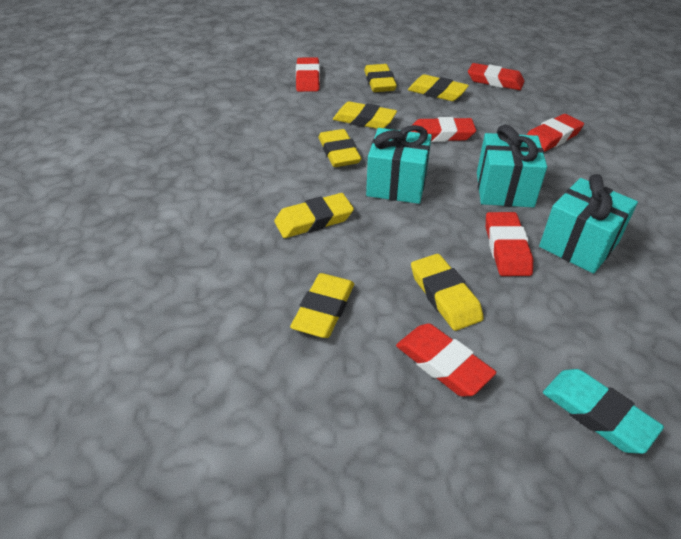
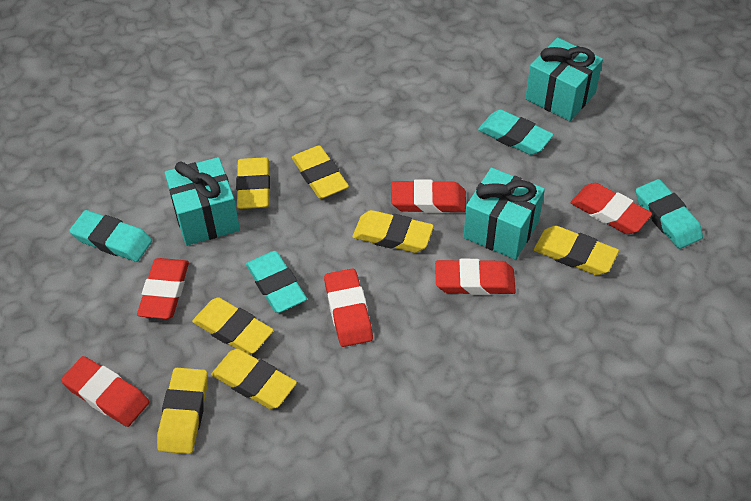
turquoise eraser: [543,369,664,454] = 1 -> [69,210,152,262] [246,251,307,313] [478,110,554,155] [636,179,703,249] = 4

